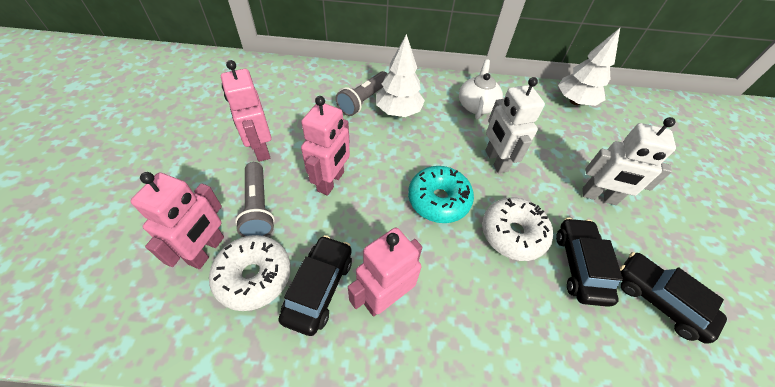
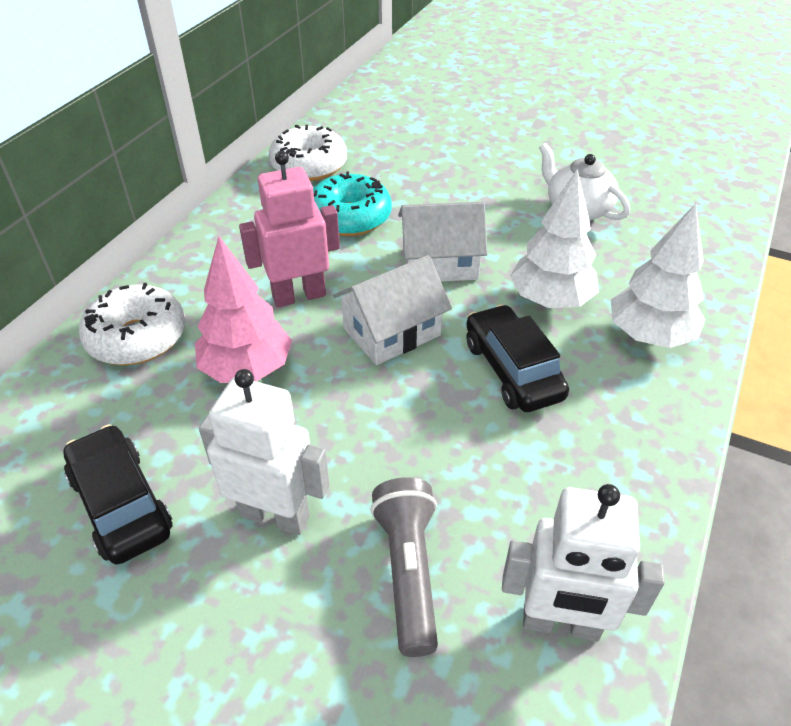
black car: [278,235,352,336] [556,218,623,307] [620,252,727,344] = 3 -> [63,424,173,565] [466,304,569,412] = 2
grey flashlight: [235,162,275,237] [335,71,388,116] = 2 -> [370,477,438,657] = 1
pink robot: [130,172,224,269] [221,60,272,162] [301,96,350,196] [348,228,422,316] = 4 -> [239,151,340,307] = 1
pink tree: none = 0 -> [195,236,292,383] = 1
white house: none = 0 -> [333,255,452,365] [398,201,487,282] = 2

